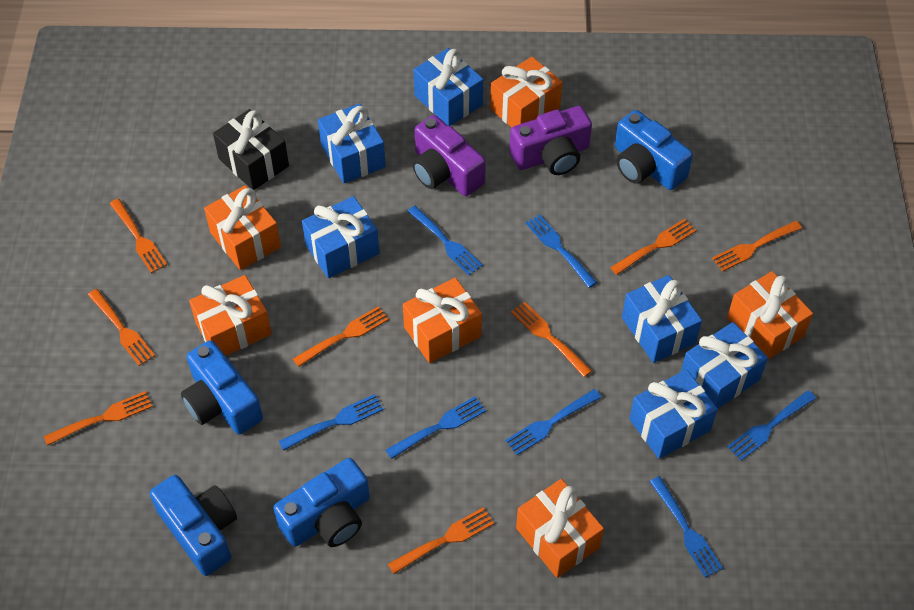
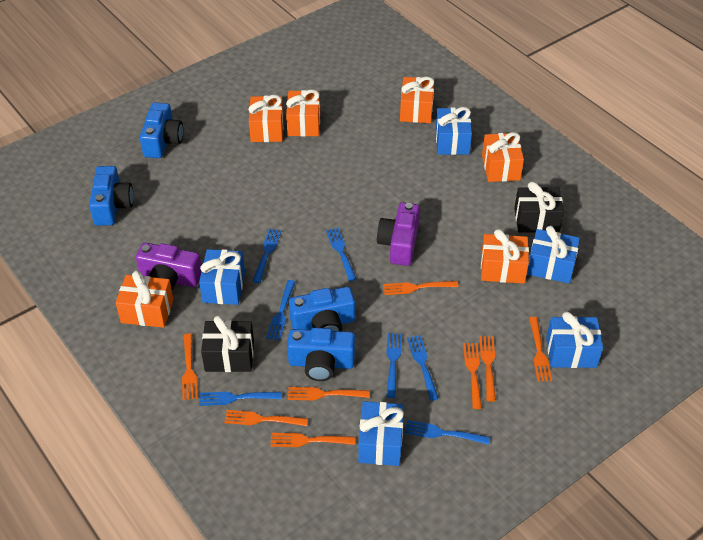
black gift: [213,109,289,190] = 1 -> [201,316,254,372] [514,182,564,233] = 2
blue gift: [302,196,379,278] [318,104,386,183] [413,48,483,126] [622,275,702,363] [629,369,718,459] [681,322,768,408] = 6 -> [199,249,245,305] [358,401,404,466] [436,107,472,155] [527,226,580,283] [546,312,603,368] = 5

